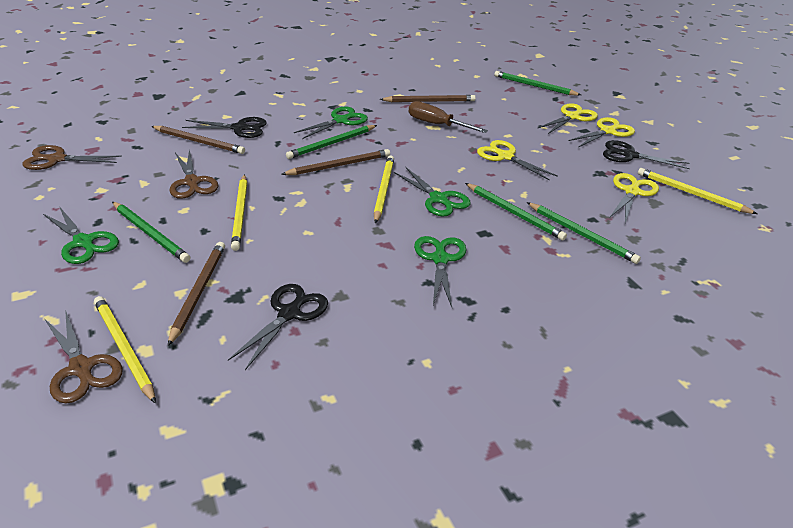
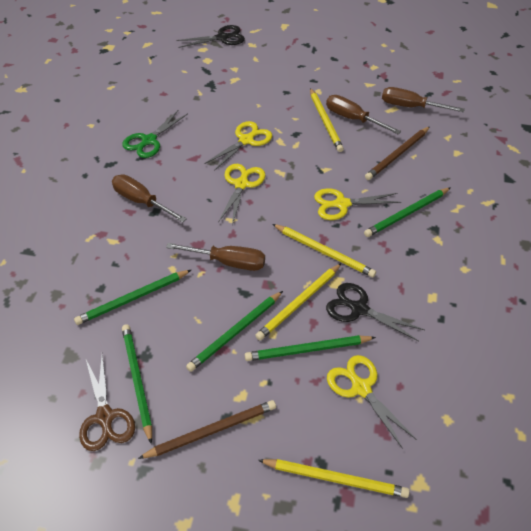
black scissors: [182,117,267,138] [228,284,328,370] [603,140,690,169] = 3 -> [176,25,245,48] [326,283,425,342] = 2
brown pencil: [151,126,245,154] [168,242,225,346] [281,149,390,175] [380,95,476,102] = 4 -> [138,400,276,459] [365,127,430,180] = 2
brown scissors: [23,145,122,170] [45,310,123,403] [170,149,218,199] = 3 -> [79,356,135,451] = 1
brown screwdriver: [409,101,488,133] = 1 -> [112,174,187,223] [166,243,265,271] [326,95,401,134] [382,87,465,112] = 4
green scissors: [43,206,119,264] [294,107,368,139] [394,167,470,216] [414,236,467,307] = 4 -> [122,110,187,158] = 1

